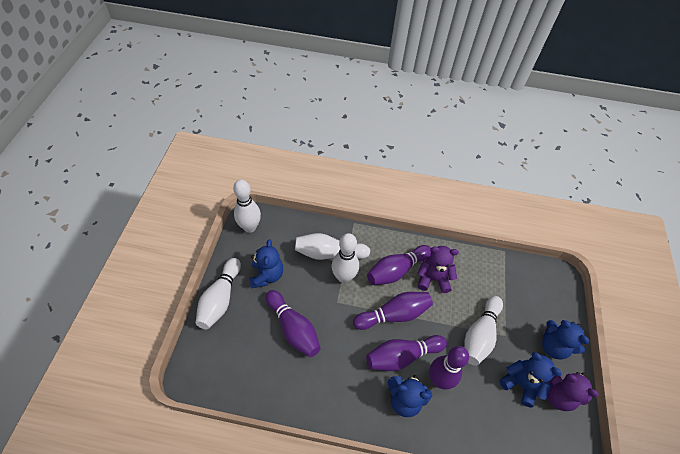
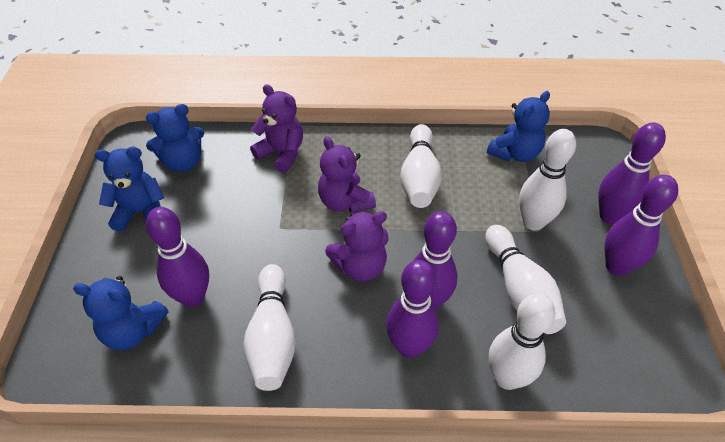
purple teddy bear: [418,246,459,293] [547,372,599,411] = 2 -> [250,84,303,173] [318,136,376,213] [325,211,389,282] = 3

